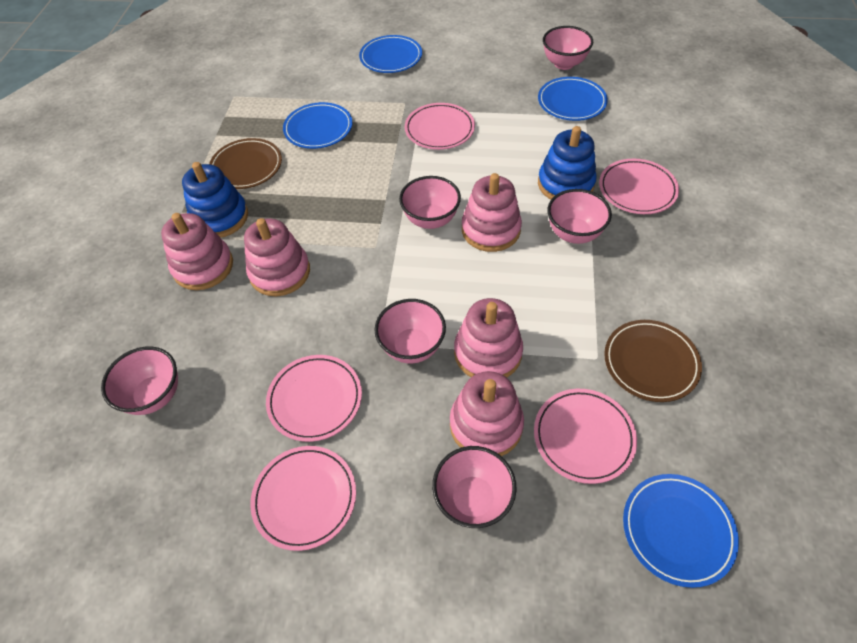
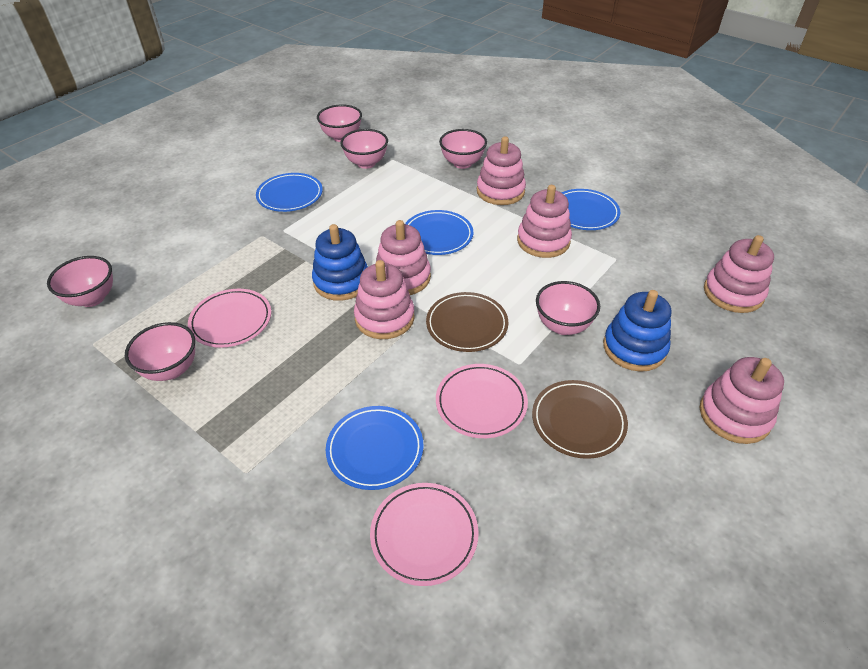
pink plate: [250,446,356,551] [266,355,362,442] [405,103,475,150] [534,389,637,484] [599,159,679,214] = 5 -> [188,289,271,348] [370,483,479,586] [436,364,528,438] = 3
pink stacking toy: [161,213,233,290] [244,218,310,296] [450,371,524,456] [454,298,523,378] [462,173,522,252] = 5 -> [354,260,415,339] [375,220,431,295] [477,137,526,205] [517,185,572,258] [700,357,784,444] [704,235,774,313] = 6

